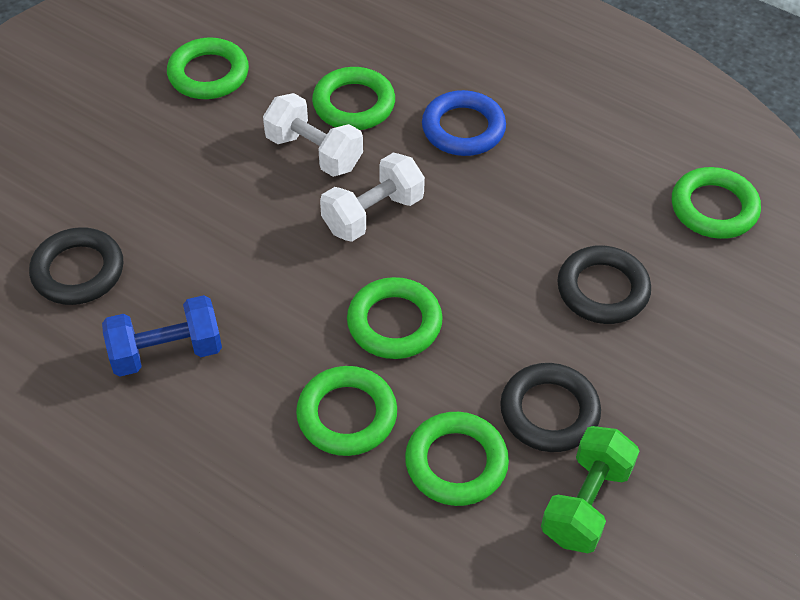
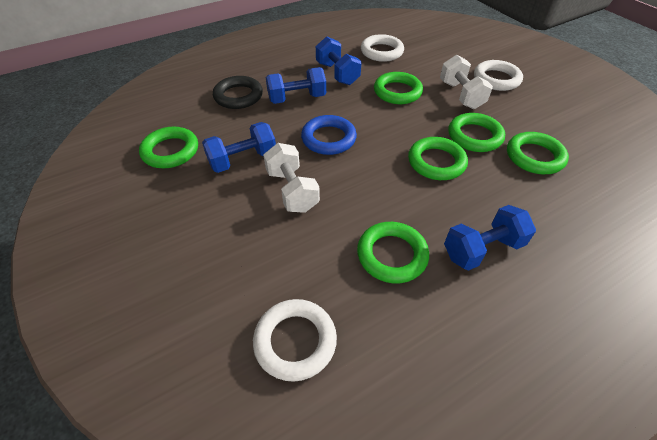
black ring: [29,227,123,305] [500,363,601,452] [557,246,651,324] = 3 -> [213,76,263,109] = 1
blue dumbbell: [102,295,222,377] = 1 -> [202,122,276,173] [266,67,326,104] [316,36,362,85] [444,205,536,271] = 4
green dumbbell: [541,426,639,553] = 1 -> none = 0
white ring: none = 0 -> [253,299,337,382] [361,34,404,62] [474,60,523,91] = 3

